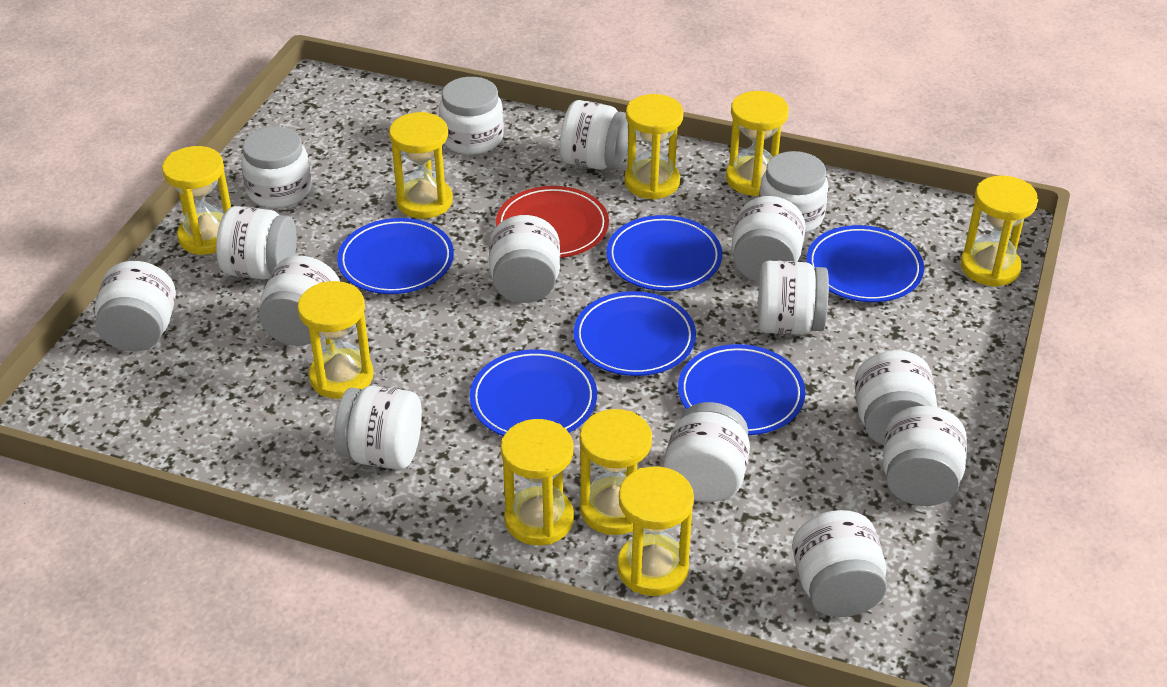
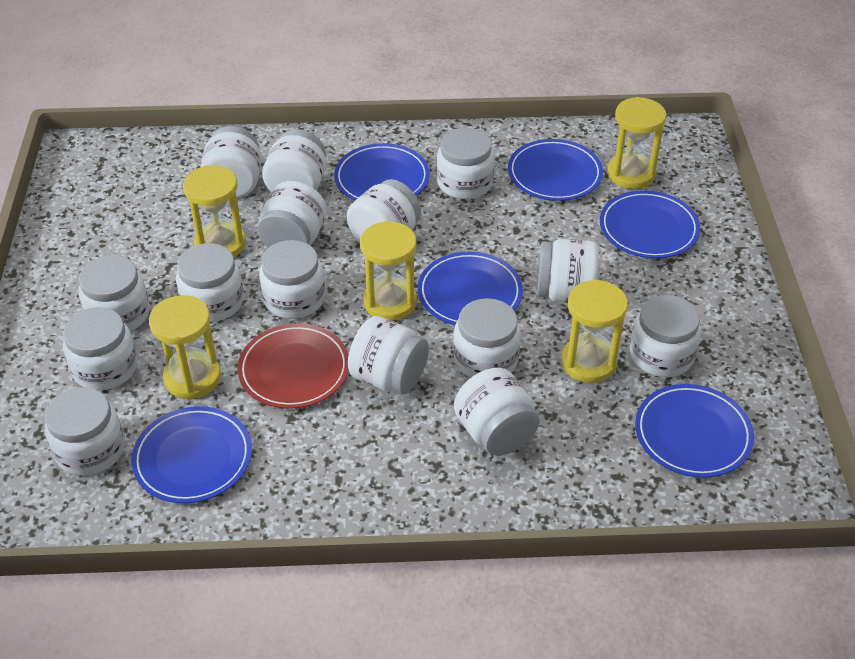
yellow hourglass: [162,146,231,255] [297,281,373,399] [389,112,453,218] [501,419,574,545] [580,409,652,535] [617,466,694,596] [624,94,684,200] [726,91,789,196] [961,176,1038,287] = 9 -> [149,295,221,400] [183,165,246,257] [360,221,417,321] [561,279,628,383] [607,97,666,189] = 5

